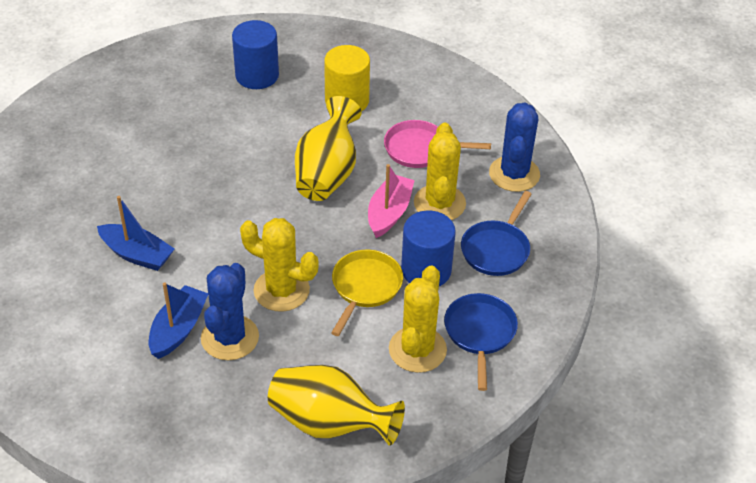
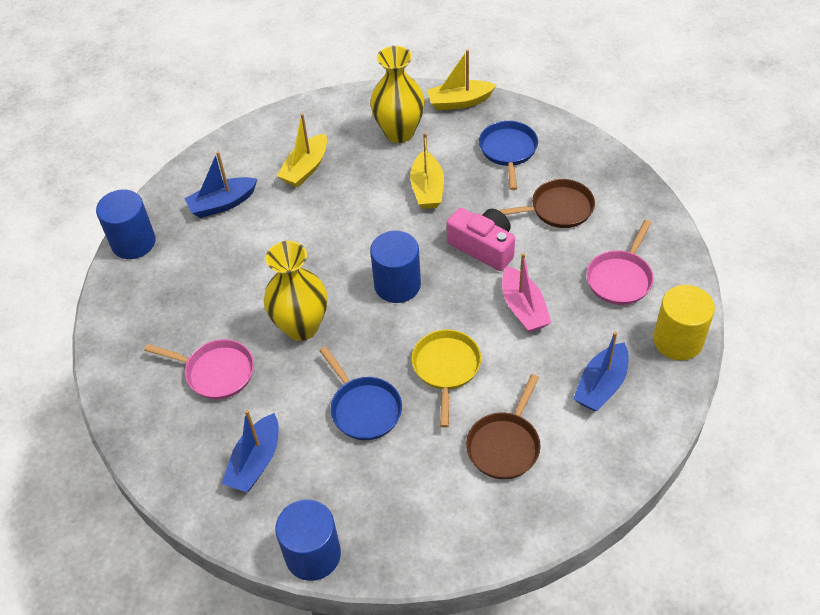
blue boat: [97,196,175,271] [149,282,208,359] = 2 -> [184,151,257,218] [222,410,279,492] [573,331,629,411] = 3
blue cactus: [201,263,259,360] [489,103,540,192] = 2 -> none = 0
blue cylinder: [232,20,279,89] [401,211,456,286] = 2 -> [96,189,156,259] [275,499,341,581] [370,231,421,303] = 3
brown pan: none = 0 -> [466,374,541,479] [499,179,595,228] = 2
pink camera: none = 0 -> [447,208,515,271] = 1
pink pan: [384,120,491,168] = 1 -> [144,339,254,399] [586,220,654,305] = 2
yellow boat: none = 0 -> [277,113,327,188] [410,133,444,209] [427,50,496,111] = 3
yellow cactus: [240,218,319,312] [389,265,447,373] [414,123,466,220] = 3 -> none = 0

